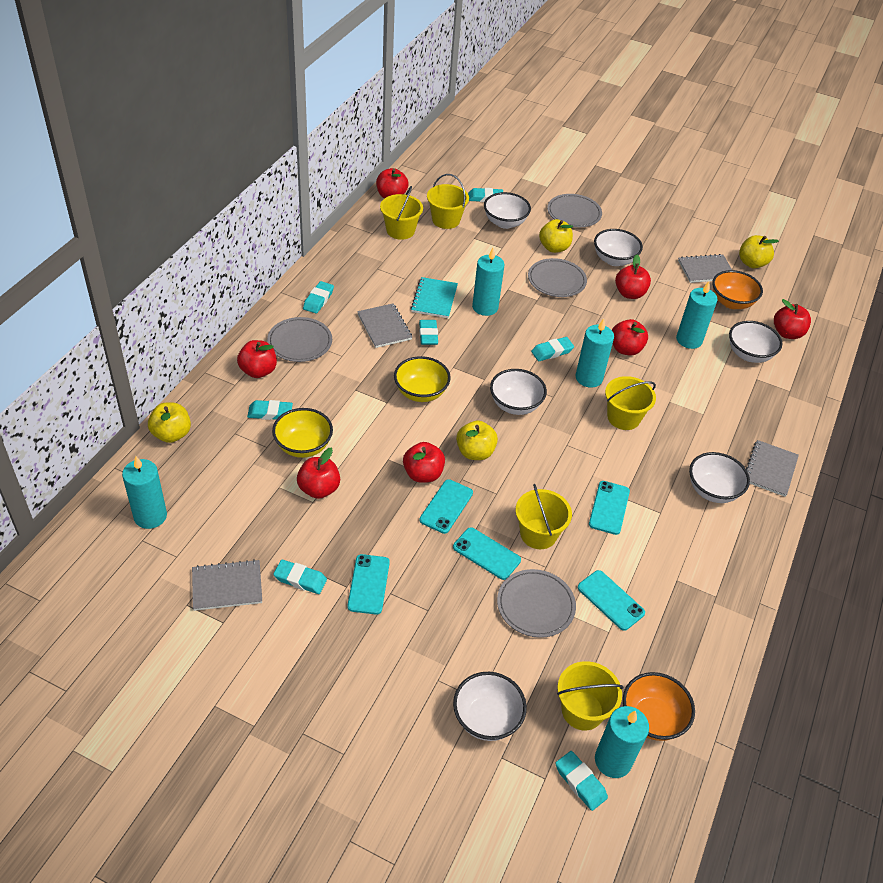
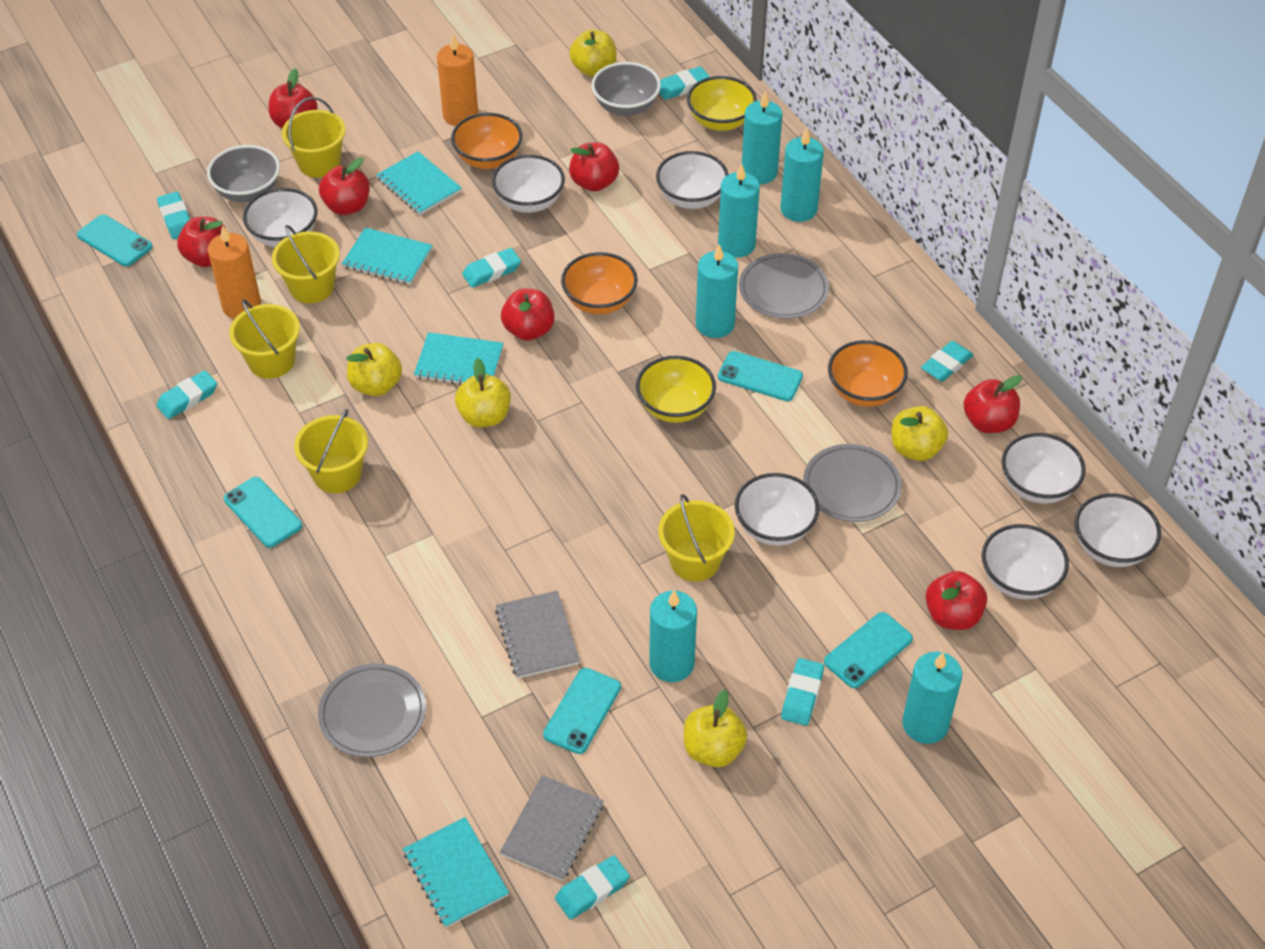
grey bowl: none = 0 -> [207,145,280,202] [591,62,661,116] = 2
grey notebook: [192,559,262,611] [357,304,412,348] [678,254,732,283] [746,440,799,497] = 4 -> [495,591,580,679] [500,775,604,881] = 2
grey plate: [267,317,332,362] [497,569,576,638] [528,258,587,297] [547,194,602,227] = 4 -> [318,663,426,757] [739,253,829,319] [803,444,902,522] = 3
orange bowl: [623,672,695,741] [712,270,763,309] = 2 -> [451,113,522,169] [561,252,638,315] [828,340,908,407] = 3
orange candle: none = 0 -> [208,225,261,319] [437,34,478,126] = 2
turquoise candle: [122,456,167,529] [472,248,505,316] [576,319,614,388] [595,706,649,778] [676,281,718,349] = 5 -> [649,590,697,682] [696,244,738,338] [718,164,760,258] [742,91,782,184] [780,128,824,222] [902,652,962,744] = 6
turquoise notebook: [411,277,458,318] = 1 -> [342,227,432,285] [376,151,462,215] [403,817,509,928] [414,332,504,385] = 4
white bowl: [453,672,527,741] [484,192,531,229] [490,369,547,415] [594,229,643,266] [689,452,750,503] [729,321,782,363] = 6 -> [243,188,317,247] [492,155,565,213] [656,151,729,209] [735,473,819,546] [982,524,1069,600] [1002,433,1086,504] [1075,493,1161,567] = 7
yellow apple: [148,402,191,443] [456,420,498,460] [539,219,573,253] [739,235,779,269] = 4 -> [346,343,402,396] [455,358,511,427] [569,30,616,77] [684,690,747,767] [891,406,948,461] = 5

